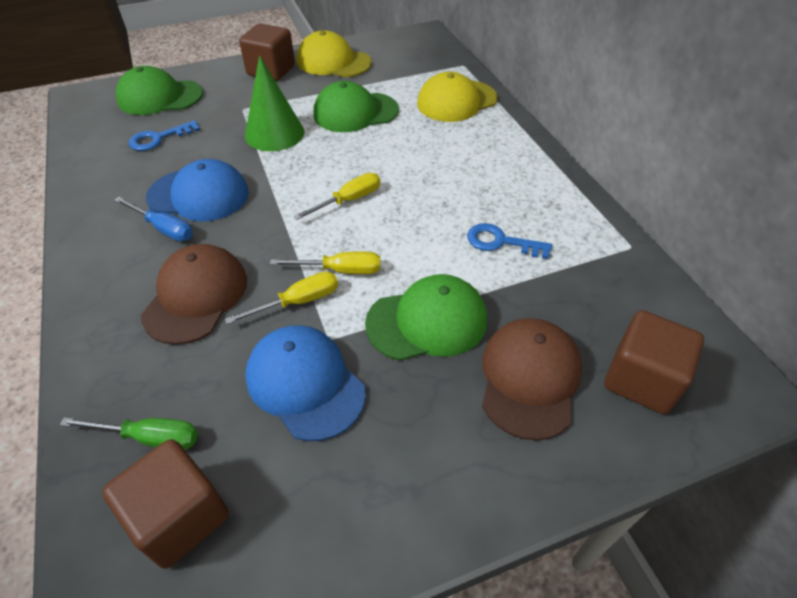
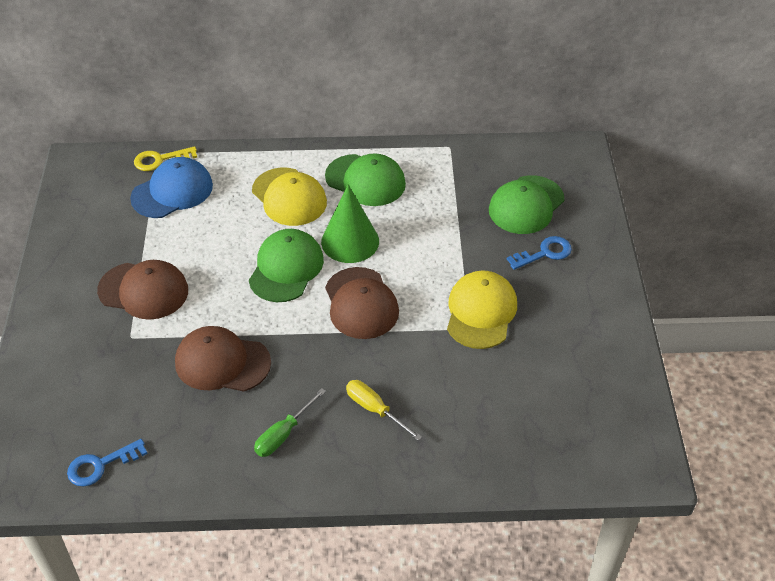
blue cap: [146,159,249,221] [245,325,366,441] = 2 -> [130,157,213,218] = 1
blue screwdriver: [114,197,193,241] = 1 -> none = 0
brown cap: [141,244,247,345] [482,318,582,440] = 2 -> [97,260,188,320] [175,326,271,392] [325,267,399,339] = 3
brown cube: [102,439,229,569] [239,23,295,81] [604,310,704,414] = 3 -> none = 0
yellow key: none = 0 -> [134,146,197,171] = 1
yellow screwdriver: [225,271,338,324] [270,252,380,274] [294,173,380,220] = 3 -> [346,380,422,441] = 1

